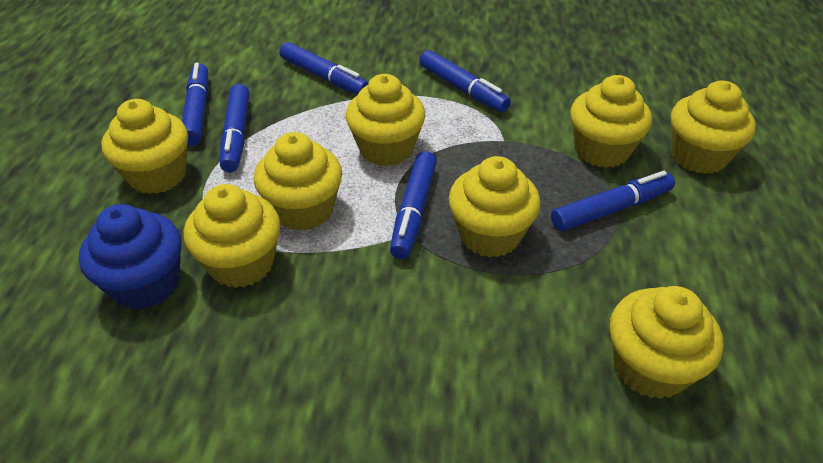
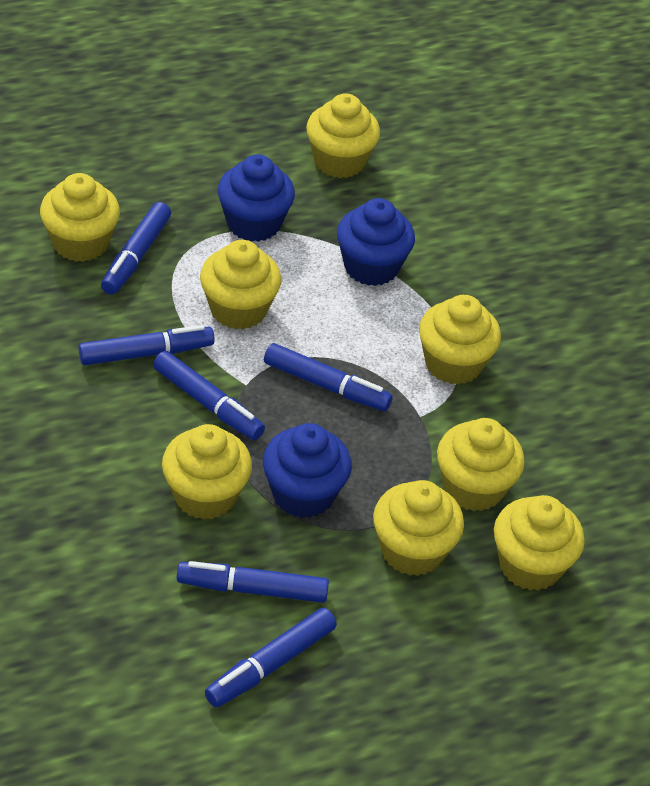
blue cupcake: [79,204,181,310] = 1 -> [218,154,295,242] [263,423,352,518] [337,198,415,286] = 3

